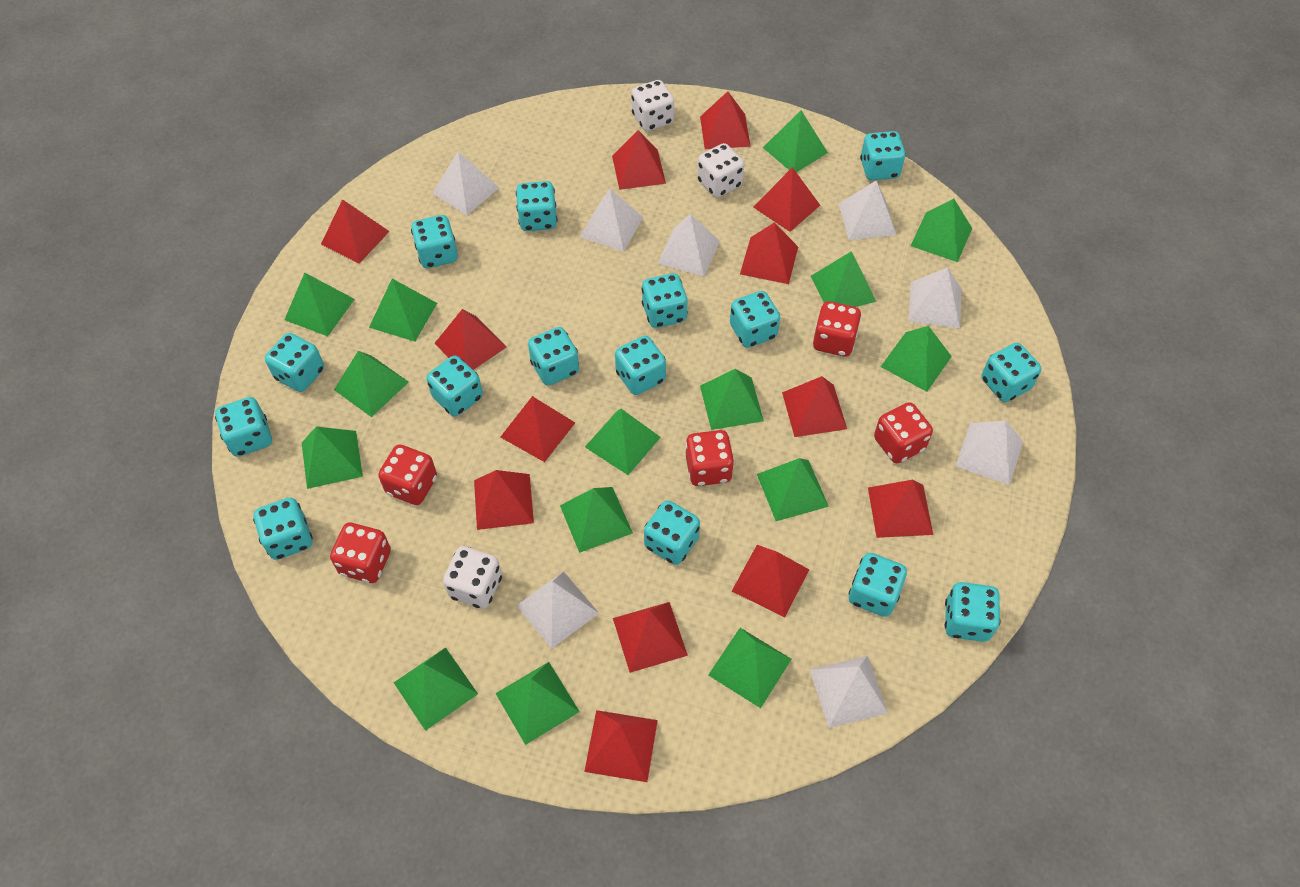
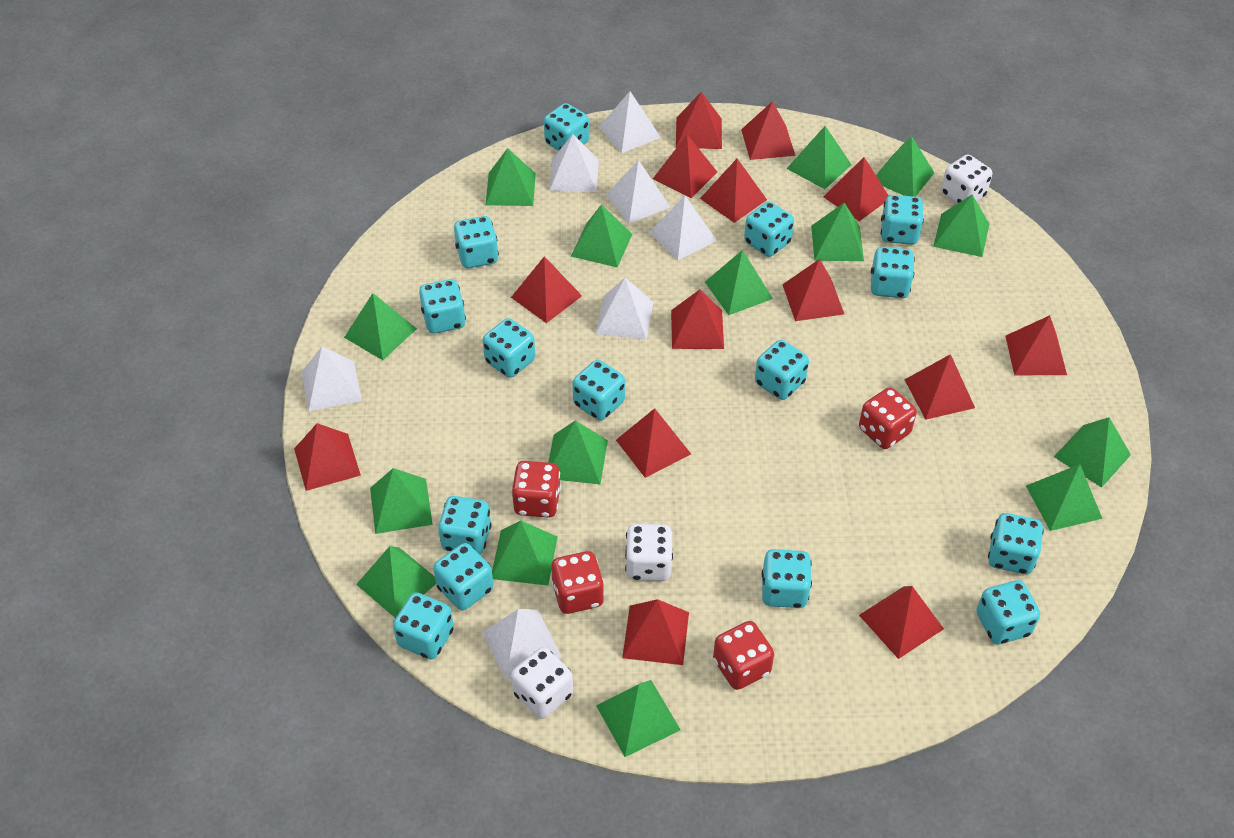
red dice: [330,523,391,583] [378,445,437,505] [686,430,734,486] [813,301,862,357] [874,402,933,463] = 5 -> [512,461,561,518] [551,551,604,614] [713,621,774,690] [859,387,917,449] = 4
red pyramid: [321,199,390,264] [435,309,507,370] [474,470,534,530] [500,396,575,462] [584,710,658,782] [612,130,666,190] [613,602,688,673] [700,91,751,149] [732,545,809,617] [740,222,798,284] [753,167,820,232] [782,376,847,437] [868,480,933,538] = 13 -> [294,423,361,491] [511,256,582,323] [616,408,691,478] [622,599,689,665] [653,135,717,198] [671,289,724,349] [676,92,722,149] [700,159,767,223] [741,101,796,160] [782,259,844,321] [824,157,889,221] [859,586,944,659] [904,354,975,420] [1006,315,1067,375] = 14
white pyramid: [432,151,499,215] [516,571,599,649] [580,189,643,252] [658,214,720,277] [810,656,888,728] [839,181,896,240] [908,268,961,328] [956,420,1023,485] = 8 -> [302,347,362,412] [483,609,562,680] [549,134,599,192] [595,278,654,340] [599,91,661,153] [606,160,670,224] [649,196,717,260] = 7

